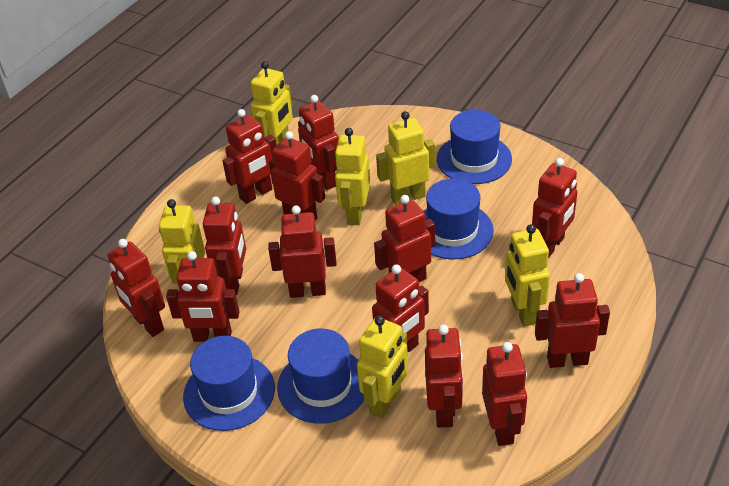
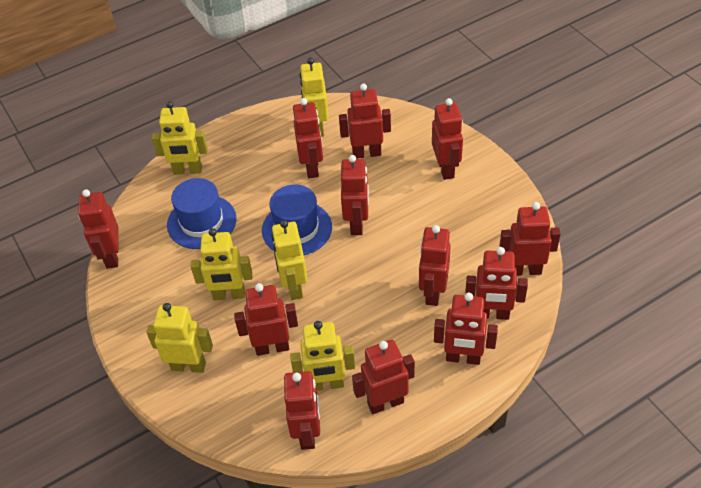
blue hat: [183,336,275,431] [277,329,364,424] [424,178,494,259] [437,110,512,184] = 4 -> [167,178,237,249] [262,184,332,255] = 2
red robot: [108,239,165,337] [166,251,240,342] [203,196,246,295] [222,109,277,204] [268,205,337,298] [269,131,325,221] [298,95,339,190] [372,265,429,352] [374,195,435,282] [425,325,463,428] [482,342,527,446] [532,158,578,258] [535,273,610,368] = 13 -> [78,189,119,269] [234,283,298,356] [284,371,320,450] [293,98,323,178] [339,83,391,159] [341,155,369,235] [352,340,415,414] [419,225,451,306] [432,98,463,180] [434,293,498,365] [465,247,528,320] [499,202,561,276] = 12

